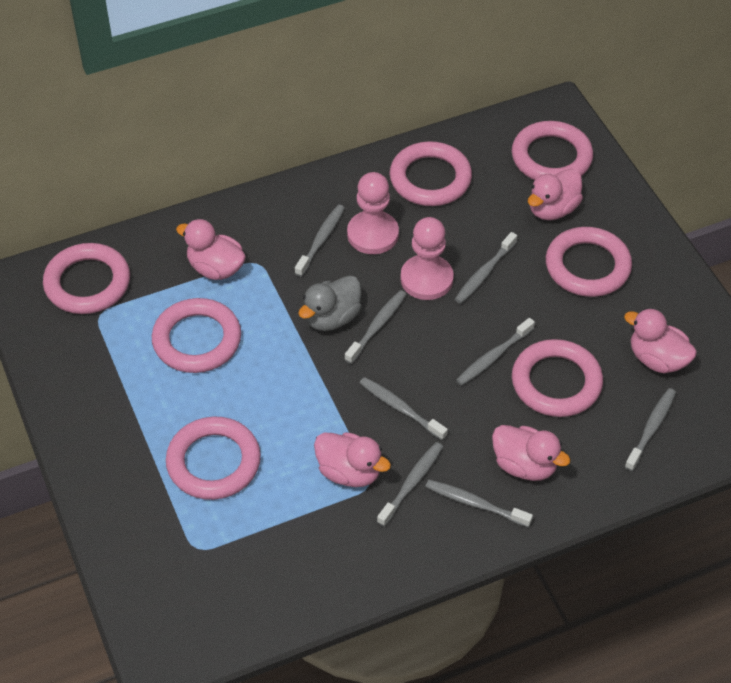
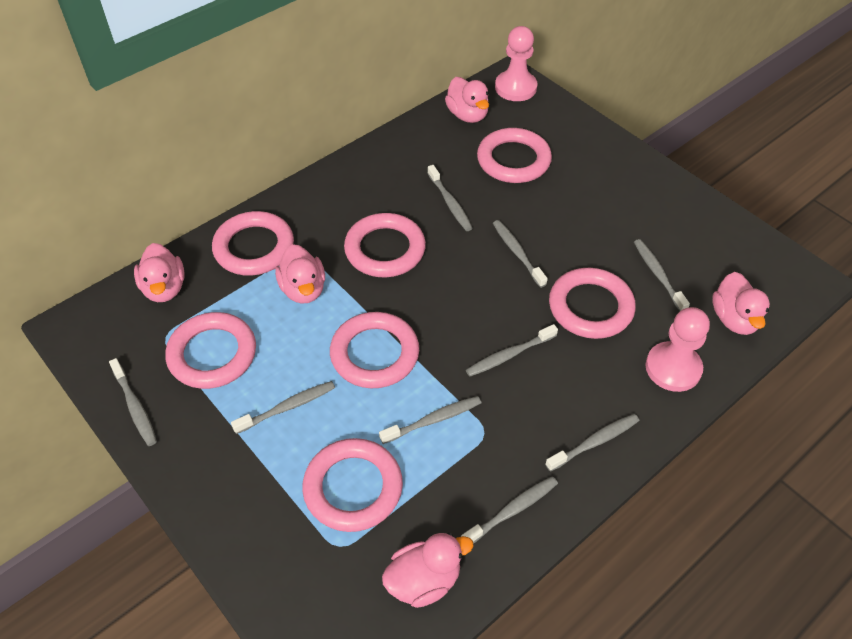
grey duck: [298,275,361,331] = 1 -> none = 0
grey toothbrush: [295,205,345,277] [344,290,406,364] [360,377,448,440] [377,442,443,526] [425,480,533,527] [455,232,517,304] [456,318,535,386] [625,388,676,471] = 8 -> [109,358,157,446] [231,381,335,434] [379,396,481,444] [427,165,473,231] [461,476,558,544] [466,324,558,377] [493,220,548,288] [545,414,640,472] [634,239,690,311] = 9

